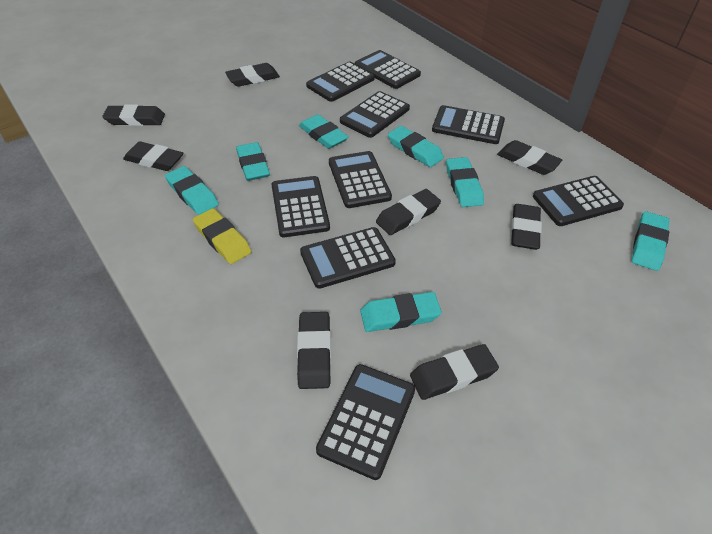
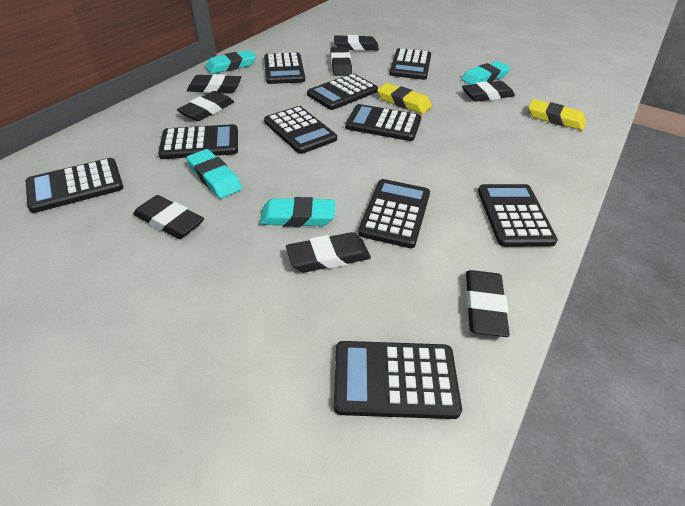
black calculator: [271,176,330,237] [300,227,396,289] [306,62,375,102] [316,364,415,480] [329,151,392,208] [340,91,410,138] [355,50,421,89] [432,105,505,144] [533,176,624,226] = 9 -> [26,158,123,213] [158,124,238,159] [264,53,305,84] [264,106,337,154] [307,73,378,110] [334,341,462,419] [345,104,421,141] [358,179,430,248] [390,48,431,80] [478,184,558,247] = 10
turquoise eraser: [165,166,219,215] [236,142,270,181] [299,114,349,149] [360,292,442,332] [388,126,444,167] [446,157,484,207] [632,211,670,271] = 7 -> [186,149,242,199] [205,50,256,74] [260,197,335,227] [461,61,511,85] = 4
yellow eraser: [193,208,251,264] = 1 -> [377,83,432,114] [528,99,586,131] = 2

